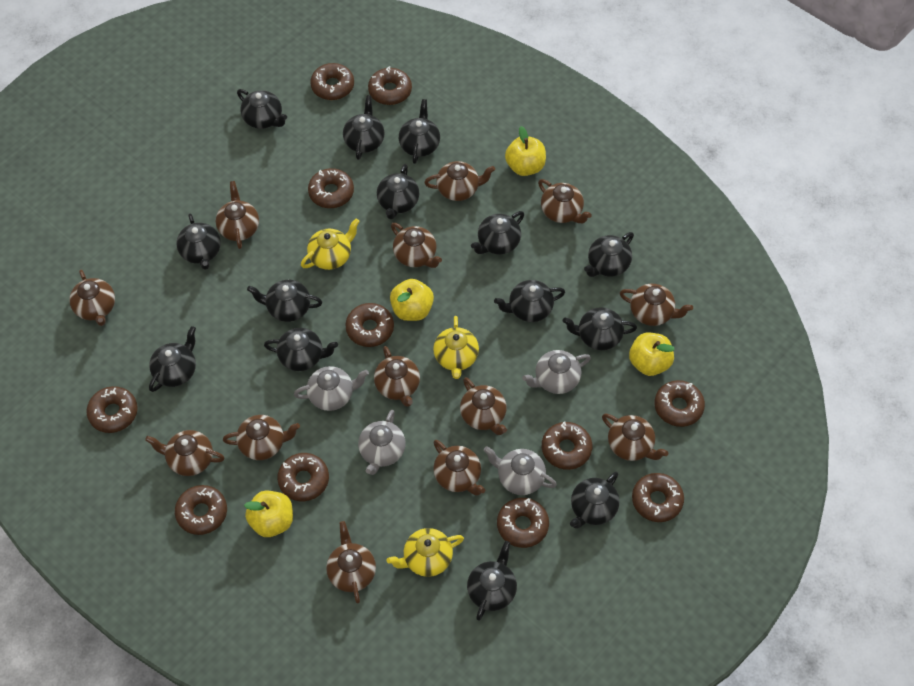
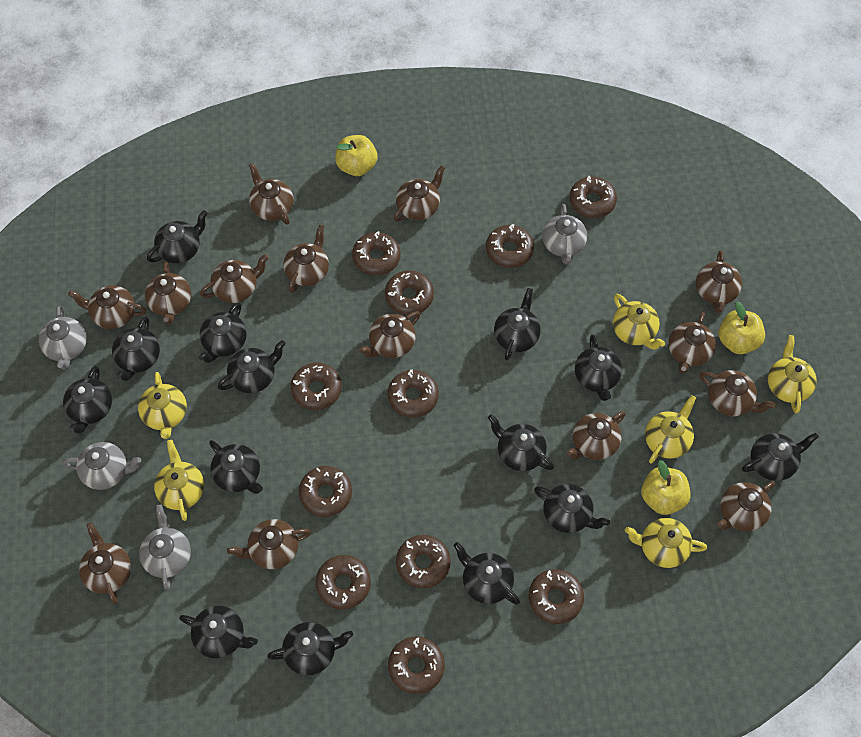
brown teapot: [69,270,115,326] [145,430,224,476] [216,181,259,249] [223,415,300,460] [326,521,376,604] [374,346,420,407] [391,223,442,268] [424,161,495,201] [433,440,485,495] [460,377,507,435] [538,179,592,223] [602,414,668,461] [620,284,693,326] = 13 -> [68,285,146,329] [79,522,131,604] [145,262,191,324] [200,254,268,303] [227,519,311,569] [249,163,293,224] [283,225,329,293] [359,311,420,358] [394,165,445,222] [566,411,625,460] [668,312,716,373] [696,250,742,313] [699,370,775,416] [717,481,775,531] = 14
yellow apple: [244,491,293,537] [390,279,434,321] [505,126,546,176] [629,333,675,376] = 4 -> [335,135,377,176] [641,460,691,515] [719,302,765,354] = 3
yellow teapot: [301,219,360,270] [387,528,464,577] [433,316,479,379] = 3 -> [138,372,187,439] [154,440,204,521] [613,294,665,350] [625,518,707,568] [645,395,696,464] [768,335,817,413] = 6

